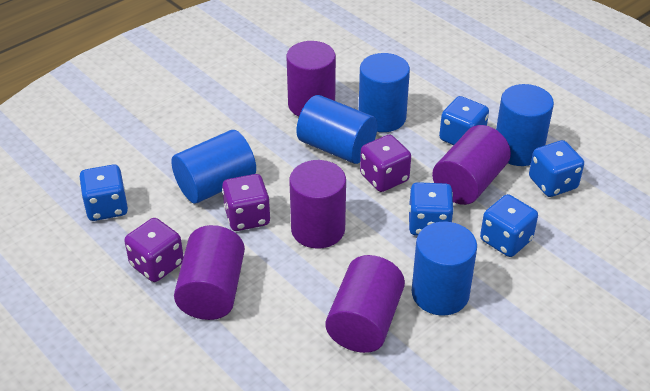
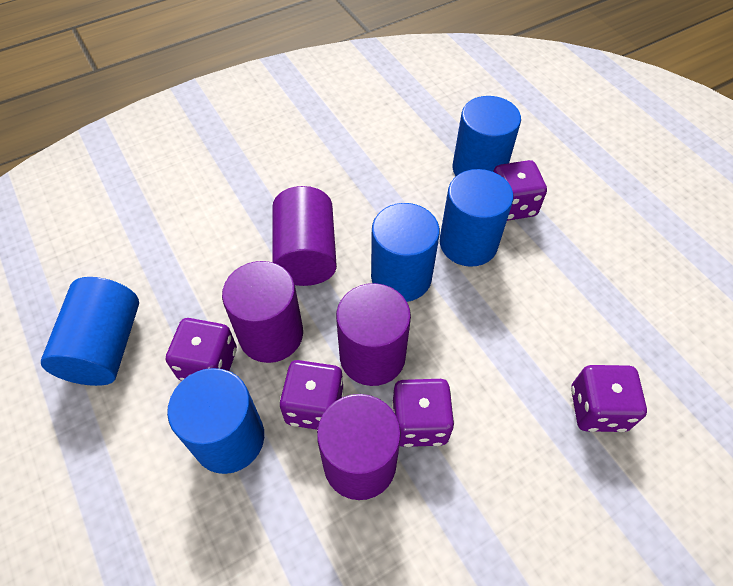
blue dice: [79,164,128,221] [408,182,454,236] [439,96,489,145] [480,194,538,257] [529,140,584,197] = 5 -> none = 0
purple cylinder: [174,225,245,320] [286,41,336,116] [289,160,346,249] [326,255,405,353] [432,125,511,205] = 5 -> [222,261,303,363] [272,186,337,286] [317,394,401,500] [336,283,411,386] = 4
purple dice: [124,218,184,282] [222,174,270,231] [360,135,411,192] = 3 -> [166,318,237,381] [280,360,344,430] [392,379,454,447] [493,160,547,221] [571,365,647,432] = 5

